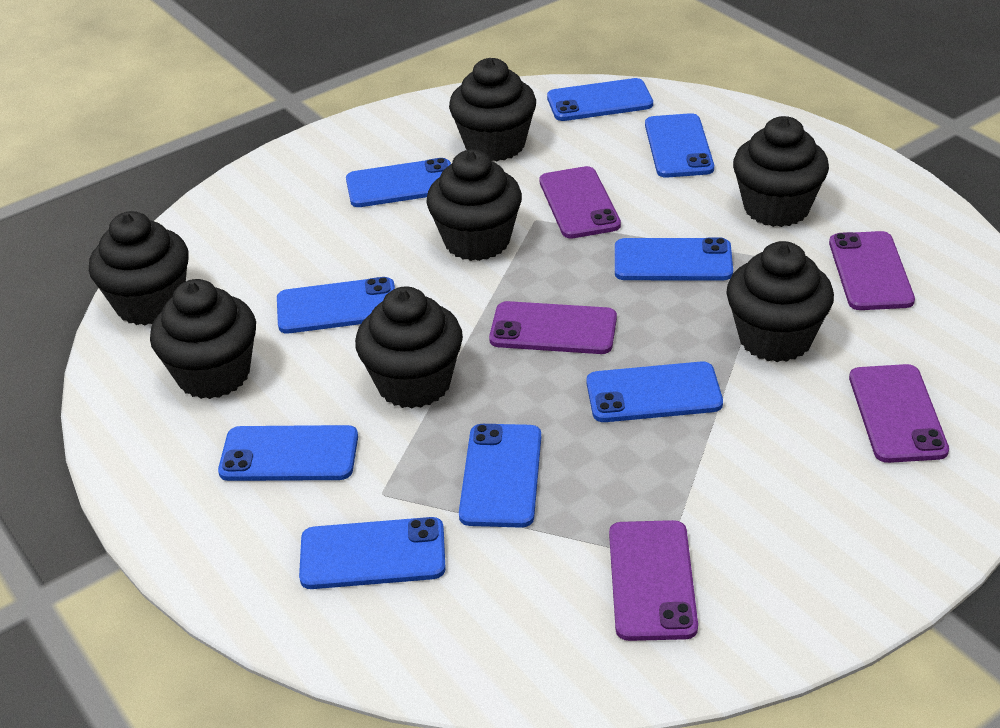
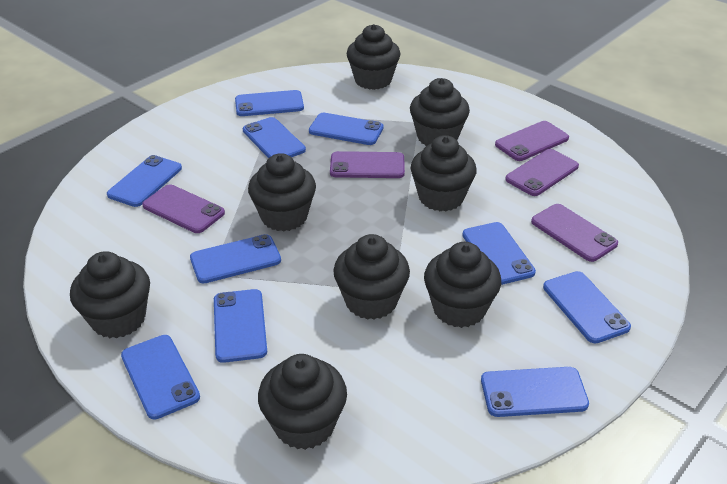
black cupcake: [89,211,189,325] [150,279,256,399] [355,286,463,409] [426,150,522,261] [449,58,536,161] [726,241,834,362] [733,116,829,227] = 7 -> [70,251,150,338] [248,153,316,232] [258,354,347,450] [333,234,410,320] [347,24,400,90] [410,78,470,146] [411,135,477,211] [424,242,501,328] = 8
blue phone: [218,425,358,481] [277,277,395,333] [299,517,446,589] [346,158,451,207] [459,424,541,528] [547,78,653,121] [587,361,723,422] [615,237,733,280] [645,113,714,178] = 9 -> [107,155,182,207] [121,335,200,419] [190,234,281,284] [214,289,267,363] [235,90,304,116] [243,117,306,158] [309,113,384,145] [462,222,536,285] [481,367,589,417] [543,271,631,344] = 10

